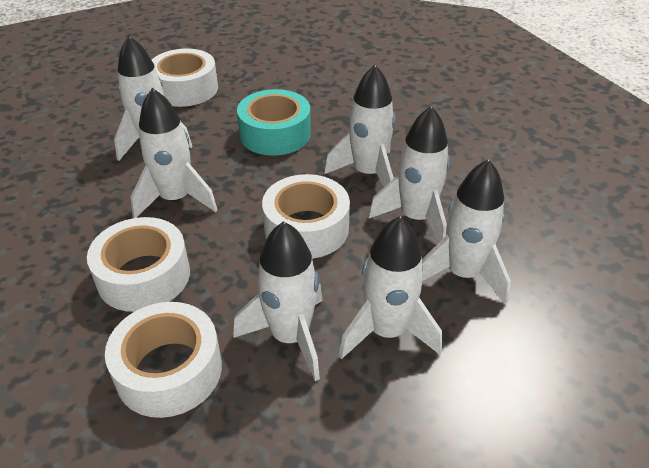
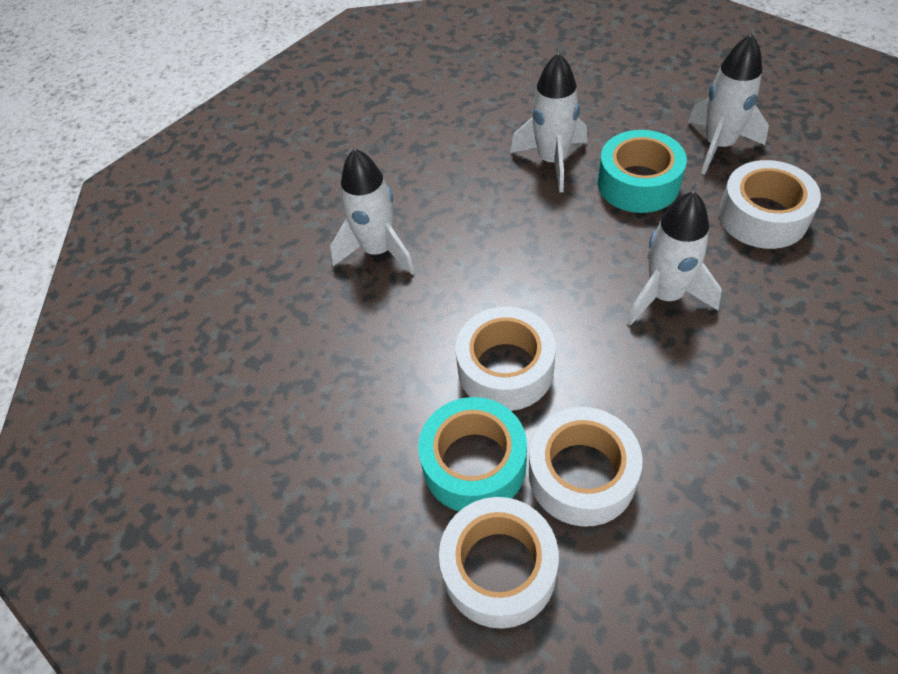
turquoise tape: [237,89,311,156] = 1 -> [418,397,527,511] [598,130,687,213] = 2
white rocket: [114,35,192,161] [131,88,218,218] [233,221,323,381] [324,65,396,187] [339,216,442,359] [368,106,450,242] [422,159,511,304] = 7 -> [330,148,415,275] [510,52,587,193] [627,191,722,326] [688,34,769,175] = 4

